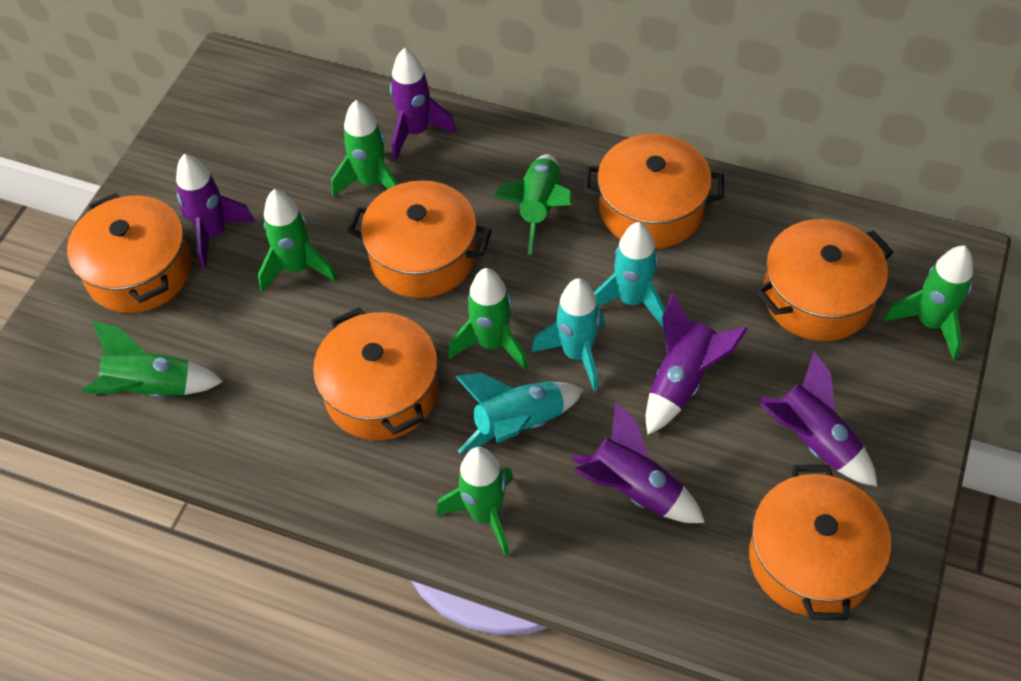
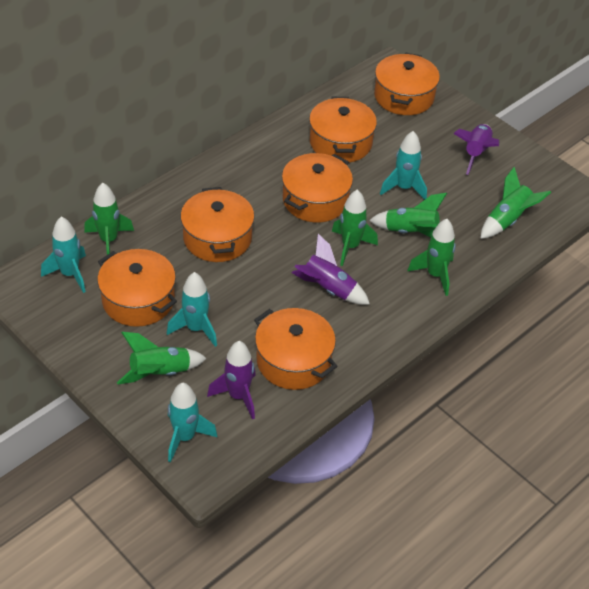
green rocket: [82,321,224,398] [258,189,337,292] [331,100,399,197] [436,447,514,557] [448,268,528,370] [493,154,572,255] [884,245,973,360] = 7 -> [84,183,134,255] [117,332,207,384] [332,190,378,266] [369,193,447,238] [407,219,456,296] [480,167,551,239] = 6
purple rocket: [176,154,255,269] [390,48,456,160] [572,402,705,523] [646,293,748,435] [758,351,878,487] = 5 -> [207,341,256,420] [292,234,370,305] [453,124,499,175] = 3
turquoise rocket: [455,373,583,453] [532,278,605,391] [594,222,665,328] = 3 -> [41,216,86,293] [167,272,217,347] [168,383,217,462] [380,131,427,200] = 4

